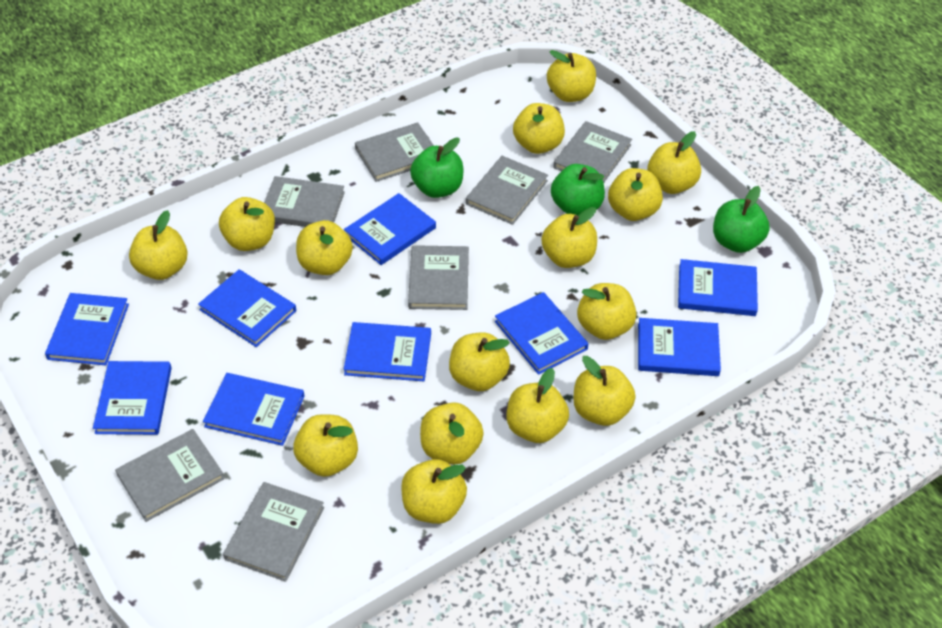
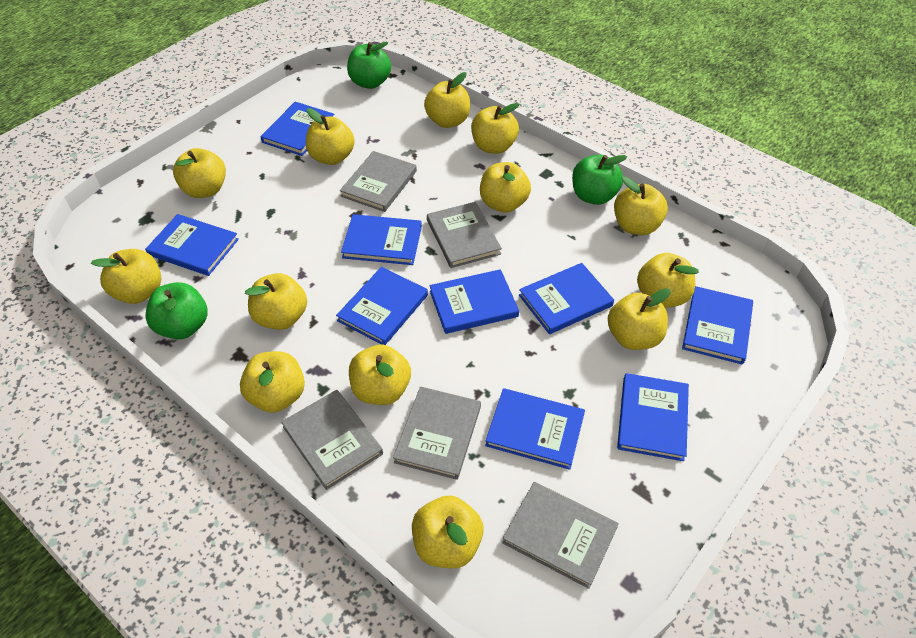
grey book: [115,429,225,522] [223,482,324,582] [264,176,345,227] [355,122,434,182] [408,245,469,310] [466,156,548,225] [553,121,632,182] = 7 -> [281,390,383,490] [340,151,417,212] [393,387,481,480] [427,202,502,268] [502,482,619,589] = 5
yellow apple: [129,210,188,280] [219,197,275,251] [293,414,358,477] [296,220,353,275] [401,459,467,524] [420,402,484,465] [449,332,510,391] [507,368,569,443] [513,103,565,154] [541,207,597,268] [547,50,596,102] [573,356,636,426] [577,283,637,340] [608,168,663,221] [647,131,701,194] = 15 -> [91,249,161,304] [173,148,226,198] [240,351,305,412] [245,273,307,330] [306,108,355,165] [349,344,411,405] [412,495,484,568] [424,72,470,128] [471,103,519,154] [480,162,531,212] [608,288,671,350] [614,176,668,235] [637,253,699,308] = 13

